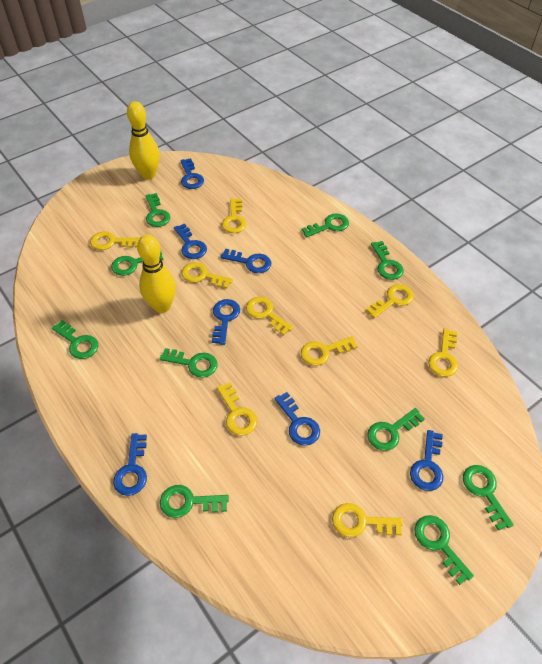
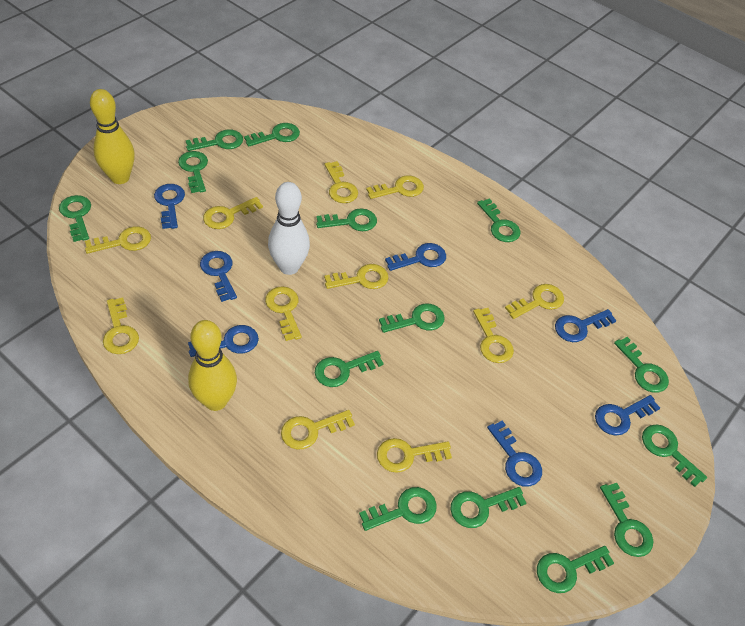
green key: [52,320,99,359] [111,251,164,276] [145,193,170,227] [159,348,218,378] [160,485,229,518] [302,213,349,237] [367,408,425,451] [371,241,404,280] [414,515,474,585] [463,465,514,531] = 10 -> [59,195,91,242] [178,151,208,193] [185,129,243,151] [244,123,300,147] [315,351,384,387] [316,208,377,231] [359,487,437,531] [379,304,445,333] [450,487,526,528] [477,198,521,242] [537,546,614,593] [600,483,653,557] [614,337,669,393] [642,424,707,487] = 14
white bowling pin: none = 0 -> [268,182,310,275] = 1
yellow key: [90,231,141,250] [181,262,233,289] [217,382,257,435] [222,198,246,233] [246,297,293,335] [301,336,358,366] [332,503,403,537] [366,284,414,318] [428,329,458,377] = 9 -> [85,226,151,254] [103,297,139,354] [203,197,263,229] [265,286,302,341] [281,410,355,450] [324,264,389,289] [325,161,358,203] [366,176,424,199] [377,438,452,473] [473,308,514,363] [505,284,564,319] = 11

